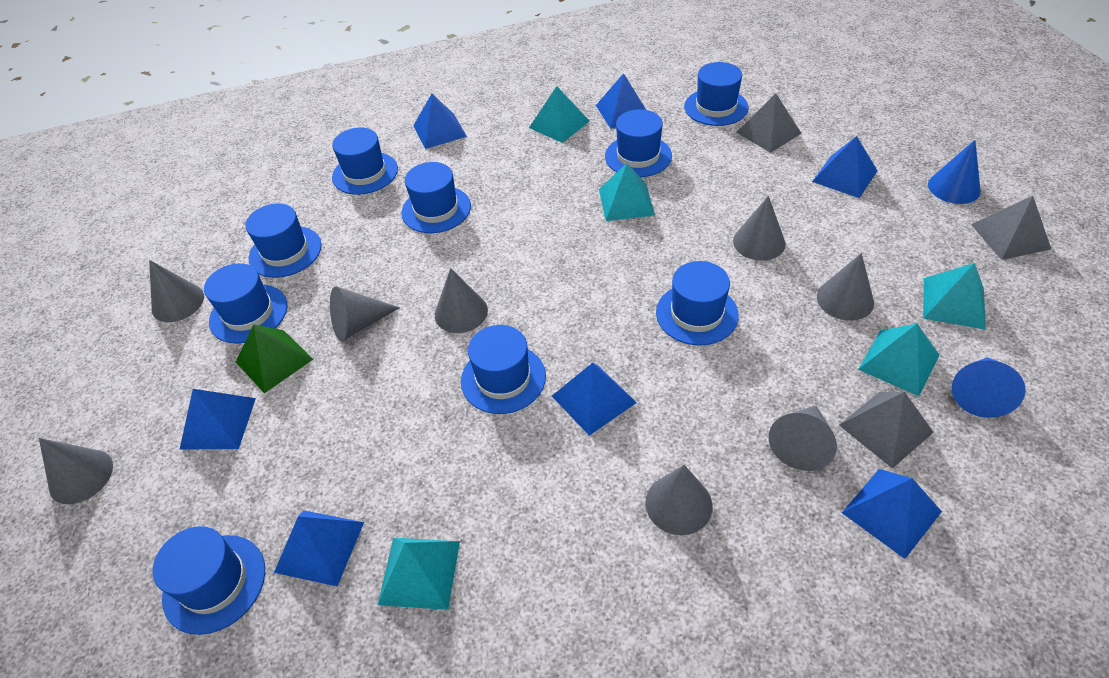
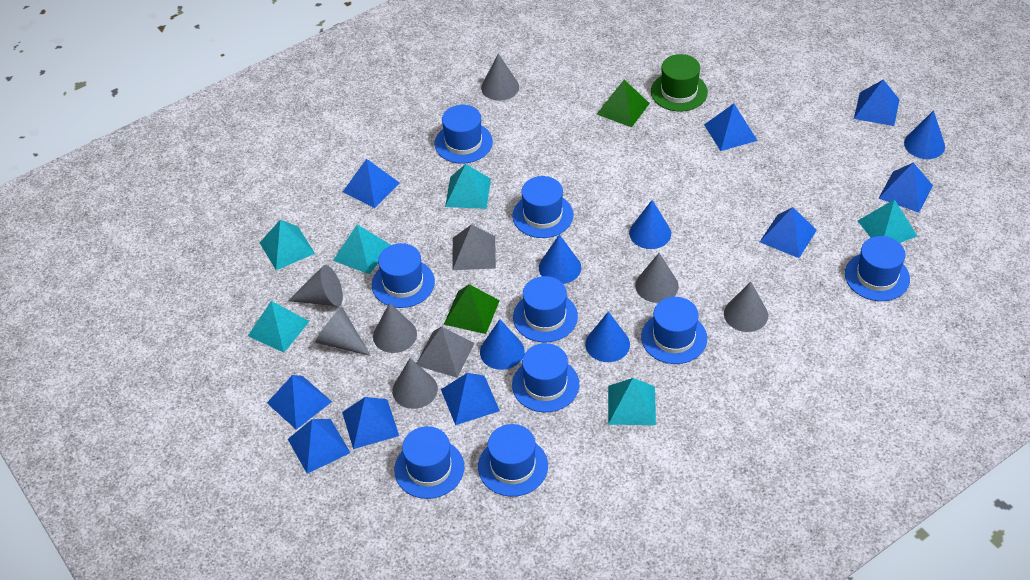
blue cone: [928,140,981,204] [952,357,1026,418] = 2 -> [480,319,524,370] [539,234,581,284] [585,312,630,362] [629,200,671,249] [904,110,945,159] = 5
blue pyramid: [179,389,256,450] [274,510,364,587] [413,94,467,149] [552,363,637,436] [596,73,646,129] [812,136,877,198] [842,469,942,559] = 7 -> [267,375,332,430] [288,419,350,474] [342,397,399,449] [343,159,400,208] [441,373,500,425] [704,104,758,151] [760,207,817,258] [854,80,900,126] [878,163,933,213] = 9
green hat: none = 0 -> [651,54,708,112] = 1
green pyramid: [236,325,313,393] = 1 -> [444,284,500,334] [597,80,650,127] = 2
grey cone: [39,438,113,504] [149,260,204,322] [330,286,400,341] [435,268,488,333] [645,465,712,535] [733,196,786,261] [769,406,837,471] [817,253,874,321] = 8 -> [288,265,343,306] [315,307,371,356] [373,303,417,353] [392,358,438,409] [481,54,519,101] [635,253,679,303] [724,281,768,332] = 7
grey pyramid: [736,94,802,153] [839,392,934,468] [971,196,1051,260] = 3 -> [417,326,475,378] [452,224,496,270] = 2
turquoise pyramid: [378,538,460,610] [529,86,590,143] [599,163,655,221] [858,324,939,396] [923,263,986,330] = 5 -> [248,301,310,353] [260,220,315,270] [333,224,391,275] [445,164,491,209] [608,378,656,425] [858,199,918,243] = 6

